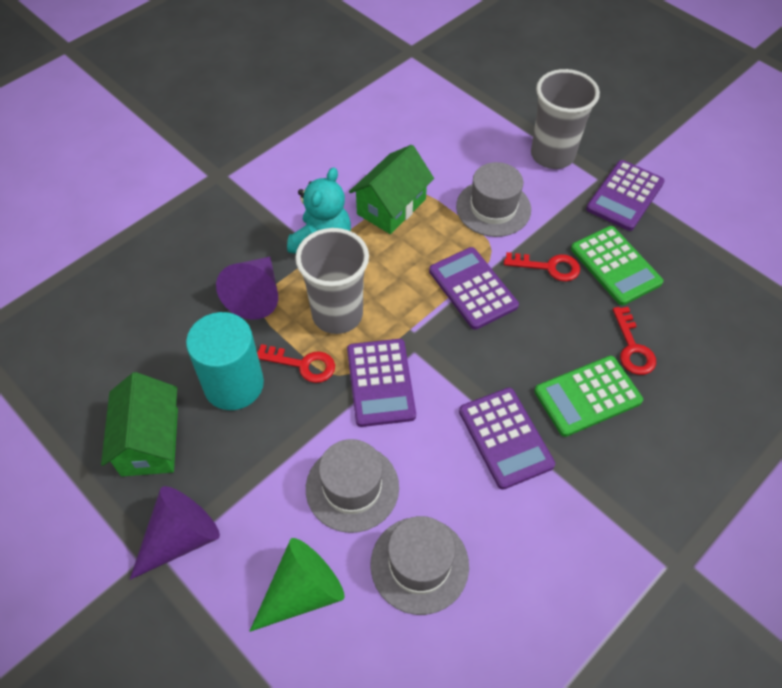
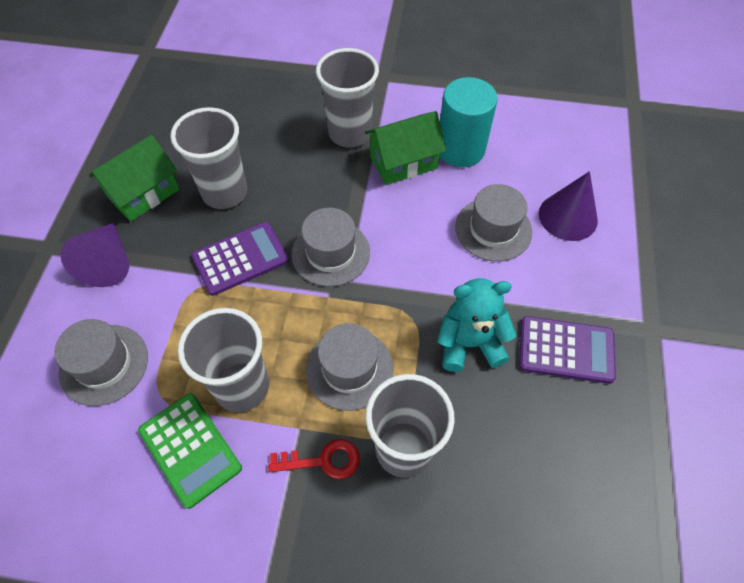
green calculator: [534,356,643,437] [571,226,663,305] = 2 -> [138,393,242,509] = 1
green cone: [249,538,345,632] = 1 -> none = 0
grey cup: [295,228,369,334] [531,69,600,169] = 2 -> [170,107,247,209] [178,308,269,412] [316,48,379,148] [365,374,455,478] = 4
grey hat: [306,439,399,533] [371,516,469,615] [456,162,531,237] = 3 -> [54,319,148,406] [292,208,370,287] [306,323,393,411] [455,184,532,262] = 4
purple calculator: [347,339,416,427] [429,247,519,330] [459,388,555,490] [586,160,665,231] = 4 -> [191,222,289,296] [519,316,616,384] = 2
red key: [257,344,335,383] [504,252,580,281] [613,307,656,375] = 3 -> [268,439,360,479] = 1

